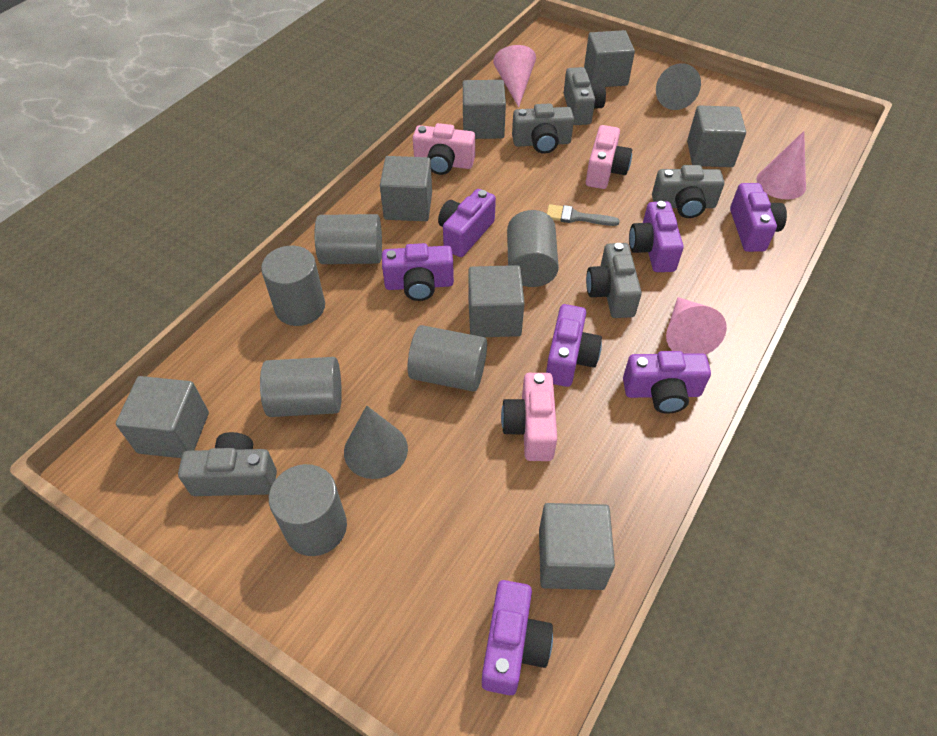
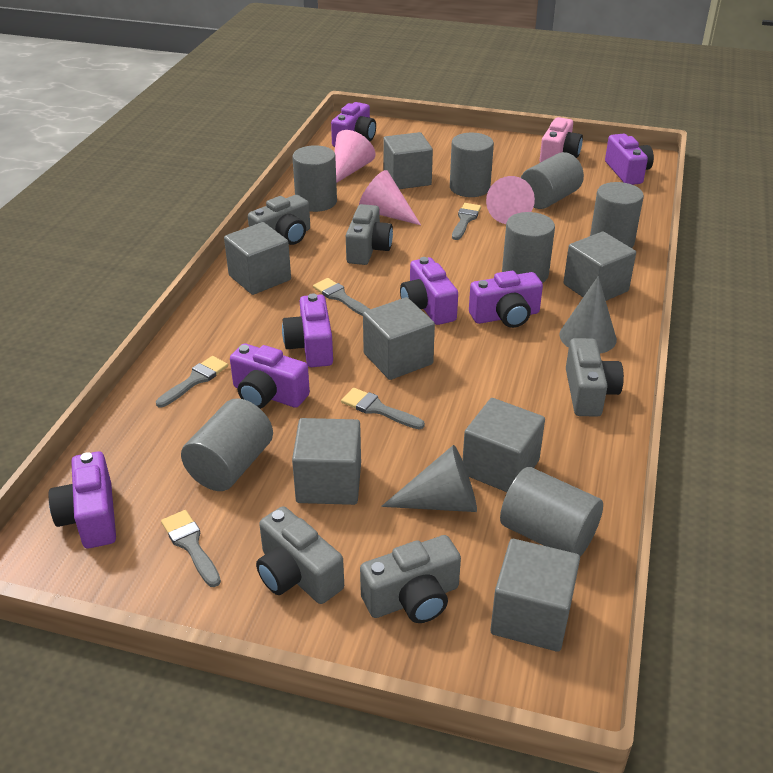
grey brush: [547,204,620,226] = 1 -> [156,356,228,408] [161,510,221,587] [313,278,370,316] [341,388,425,429] [452,203,481,240] = 5
grey cylinder: [260,357,342,417] [261,246,325,326] [269,464,347,556] [314,214,382,264] [407,325,487,392] [507,210,559,287] = 6 -> [181,398,273,491] [292,145,337,212] [450,133,494,197] [500,467,603,557] [502,212,555,283] [521,152,584,209] [590,182,644,248] = 7
pink camera: [413,123,475,175] [501,373,557,461] [586,125,632,189] = 3 -> [540,117,583,163] = 1

